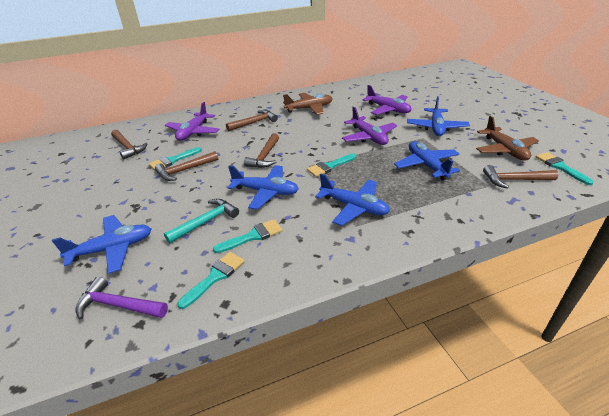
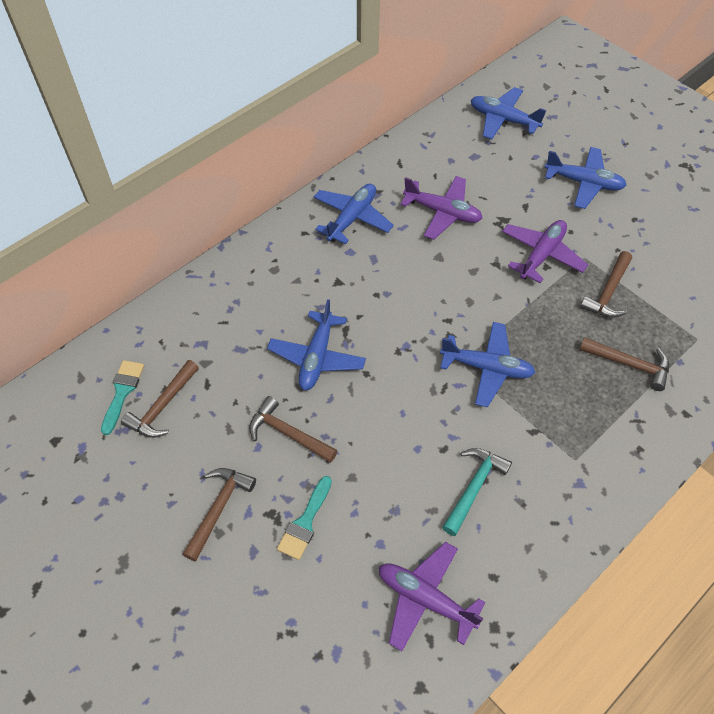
brown plane: [283,93,333,115] [476,116,539,161] = 2 -> none = 0
purple hammer: [76,276,168,320] = 1 -> none = 0
turquoise brush: [149,147,202,170] [177,252,245,309] [213,219,283,253] [307,153,356,177] [536,152,594,185] = 5 -> [101,360,144,435] [277,476,332,560] = 2

